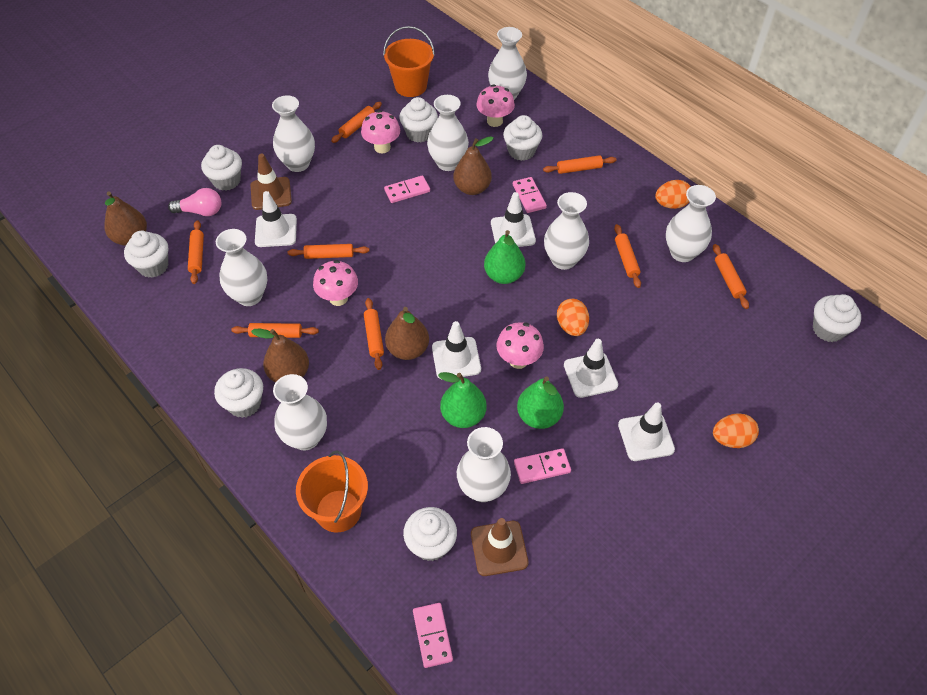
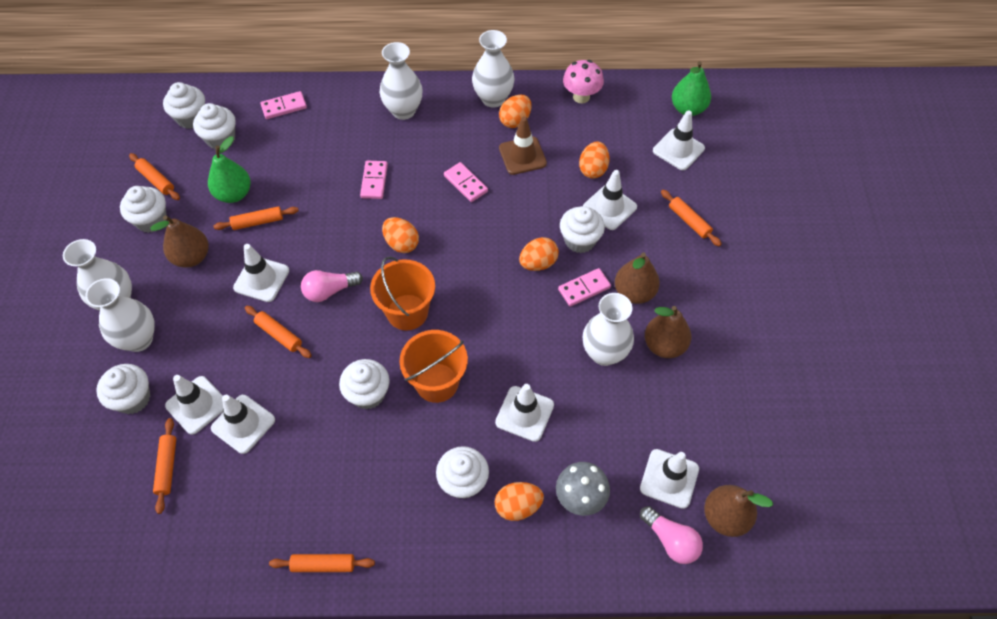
brown traffic cone: [251,154,292,210] [471,518,529,576] = 2 -> [499,117,547,175] = 1
green pear: [438,372,487,428] [484,230,525,284] [517,377,564,429] = 3 -> [208,136,251,203] [672,61,711,116] = 2
grey mushroom: none = 0 -> [556,462,610,516] = 1
orange egg: [557,299,589,336] [655,180,691,209] [713,413,759,448] = 3 -> [382,217,419,253] [495,482,544,521] [499,95,532,128] [519,237,559,271] [579,141,610,179] = 5
orange rolling pin: [188,220,204,284] [231,323,319,338] [288,244,369,259] [331,102,382,143] [364,298,384,370] [543,155,617,174] [614,224,641,288] [713,244,749,309] = 8 -> [129,153,180,200] [153,418,176,514] [213,206,299,230] [245,306,312,358] [269,554,375,572] [661,190,722,246] = 6
pink light bulb: [168,188,221,216] = 1 -> [301,270,363,302] [640,506,703,564] = 2
pink mushroom: [313,260,358,306] [361,110,400,153] [476,84,515,127] [496,322,544,369] = 4 -> [563,60,604,103] = 1
white traffic cone: [255,191,297,247] [432,321,481,379] [491,192,536,247] [564,339,618,398] [618,402,675,461] = 5 -> [165,375,223,435] [211,395,275,454] [233,244,289,302] [495,384,554,442] [583,170,637,230] [640,449,699,509] [653,110,705,170] = 7
white vase: [216,229,267,306] [272,95,315,172] [273,374,327,451] [427,95,469,171] [457,427,511,502] [488,27,527,100] [544,192,589,270] [666,185,716,262] = 8 -> [63,239,132,311] [85,278,155,352] [380,42,423,120] [472,30,514,108] [583,293,634,366] = 5

